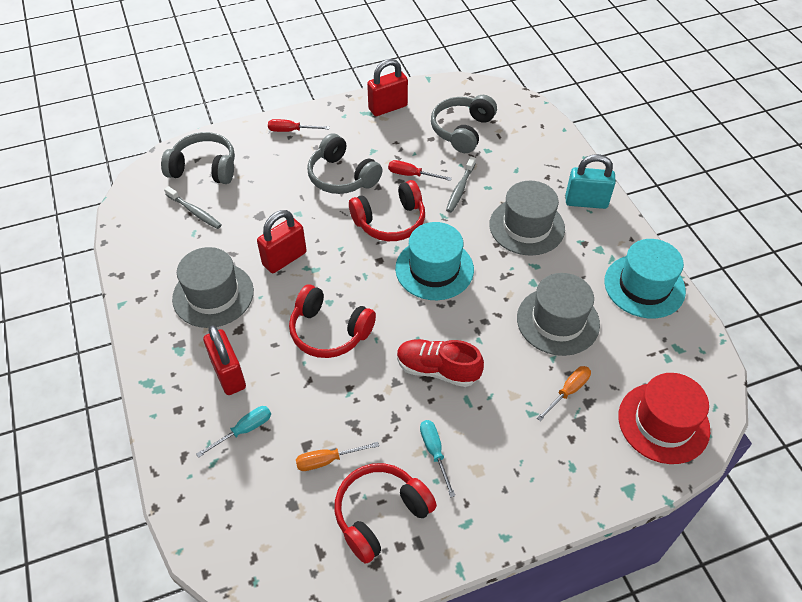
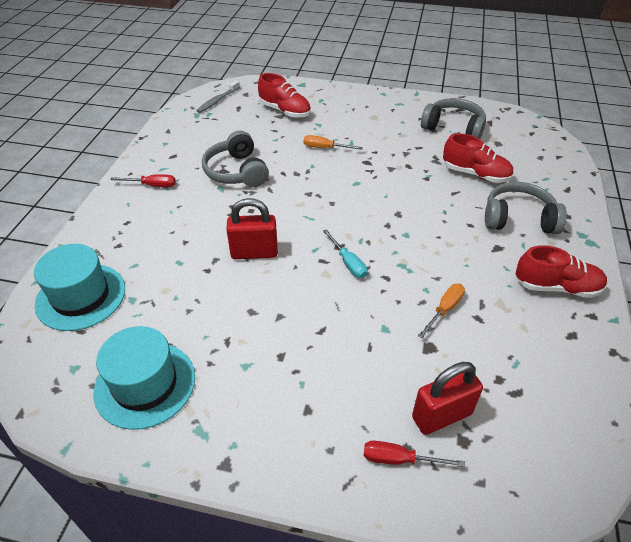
grey hat: [172,247,254,328] [489,181,565,256] [517,273,600,356] = 3 -> none = 0
grey toothbrush: [164,186,222,229] [446,157,476,213] = 2 -> [196,80,240,113] = 1
red hat: [618,373,710,464] = 1 -> none = 0
red headphones: [289,285,376,358] [335,463,437,564] [349,180,425,241] = 3 -> none = 0
red padlock: [203,325,246,395] [257,210,306,273] [367,59,408,116] = 3 -> [226,198,278,259] [412,362,483,435] = 2
red shoe: [397,339,484,387] = 1 -> [258,73,311,118] [443,133,513,183] [516,245,607,298] = 3
turquoise padlock: [566,154,616,209] = 1 -> none = 0
turquoise screwdriver: [196,406,271,458] [420,420,455,497] = 2 -> [323,229,367,278] = 1

